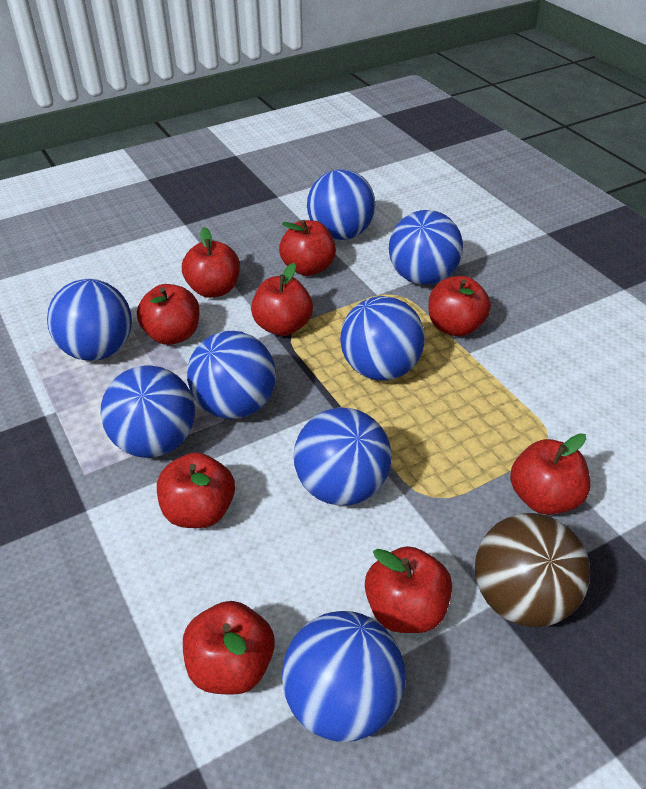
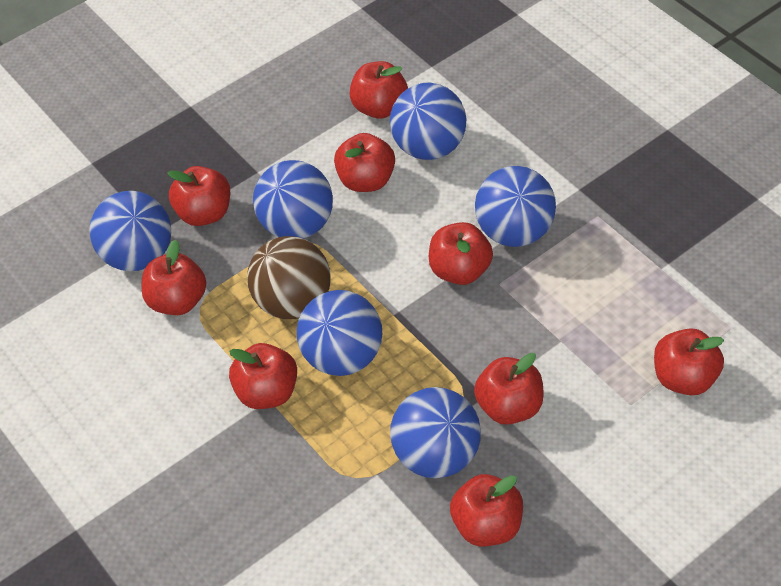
blue ball: [47,279,132,361] [101,365,195,458] [187,331,276,419] [282,611,405,742] [293,408,392,506] [307,169,375,240] [340,296,425,380] [389,210,463,285] = 8 -> [89,191,171,271] [253,160,333,239] [297,290,382,376] [390,83,467,160] [390,387,481,478] [475,166,556,247] = 6

